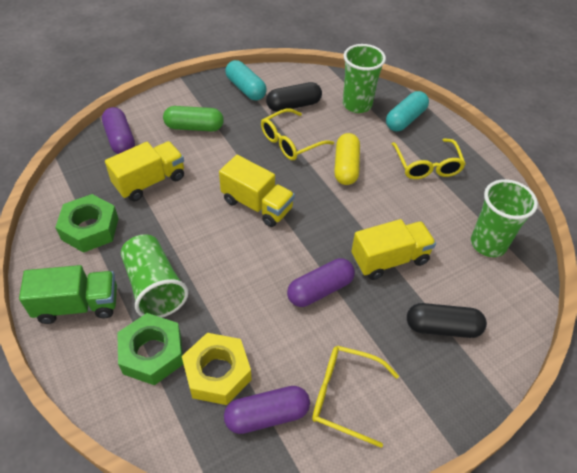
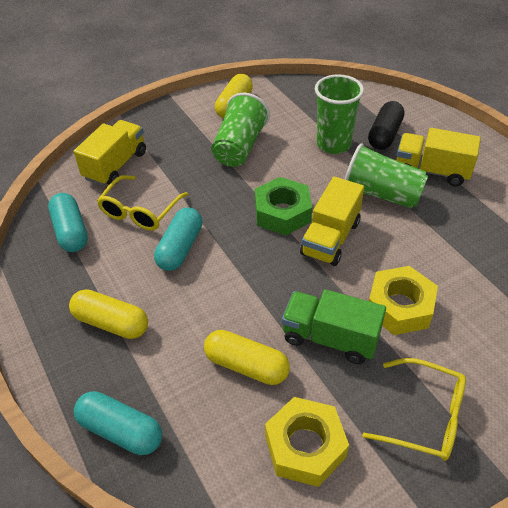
black capsule: [266,82,322,112] [407,303,487,338] = 2 -> [368,101,404,150] = 1
green capsule: [163,106,224,131] = 1 -> none = 0
green nut: [55,194,119,253] [117,313,183,385] = 2 -> [255,177,312,235] = 1
purple capsule: [102,107,135,154] [224,386,310,434] [287,258,355,307] = 3 -> none = 0
turquoise capsule: [225,60,267,100] [386,91,429,131] = 2 -> [48,193,88,252] [74,391,162,455] [154,207,202,271] = 3
yellow capsule: [334,133,360,185] = 1 -> [69,289,148,339] [204,330,290,385] [215,74,253,118] = 3
yellow glasses: [261,109,334,160] [312,345,399,448] [392,138,465,179] = 3 -> [97,175,188,231] [362,358,466,461] = 2
yellow nut: [182,333,251,405] = 1 -> [265,397,349,487] [369,266,438,335] = 2

